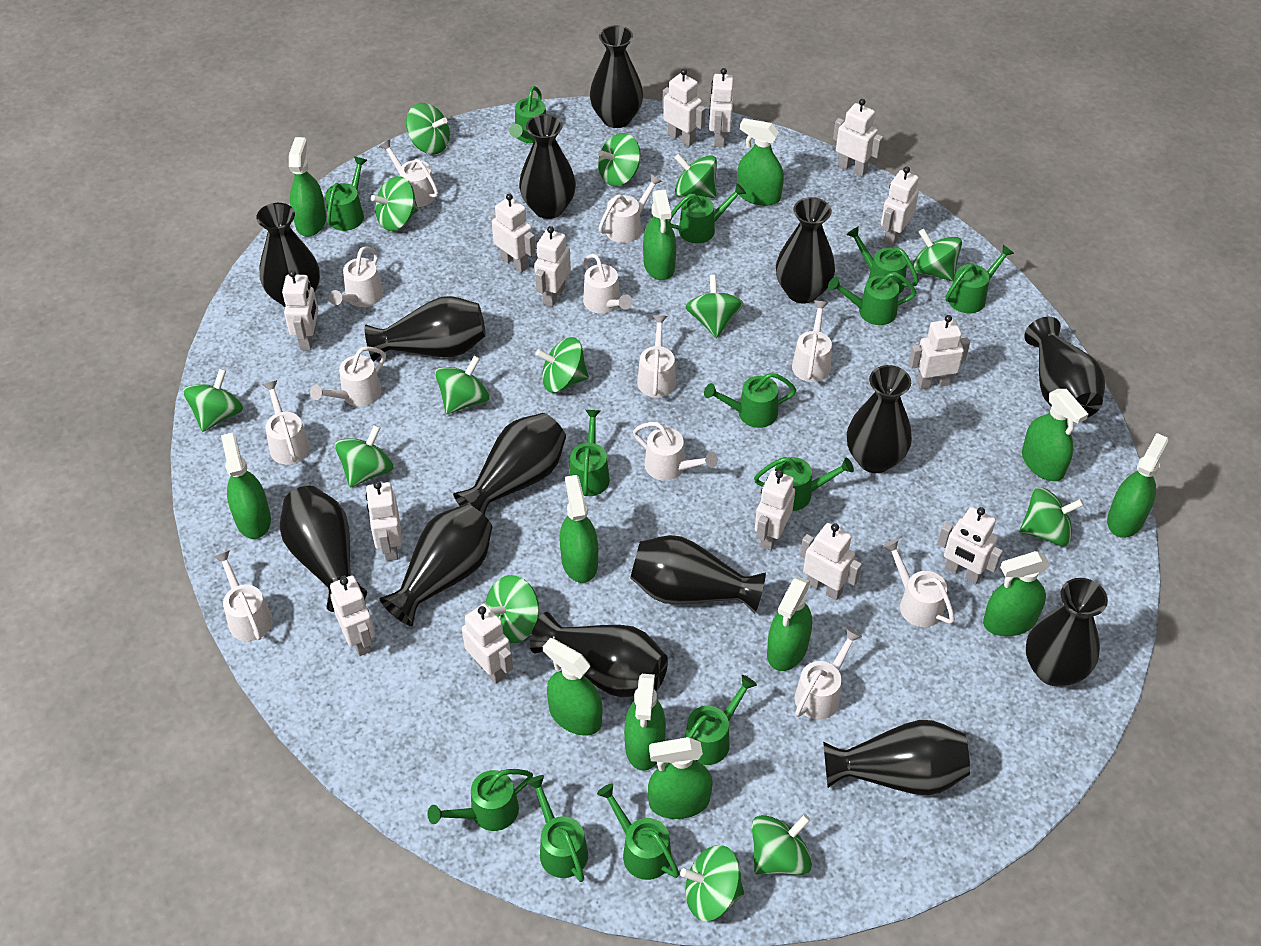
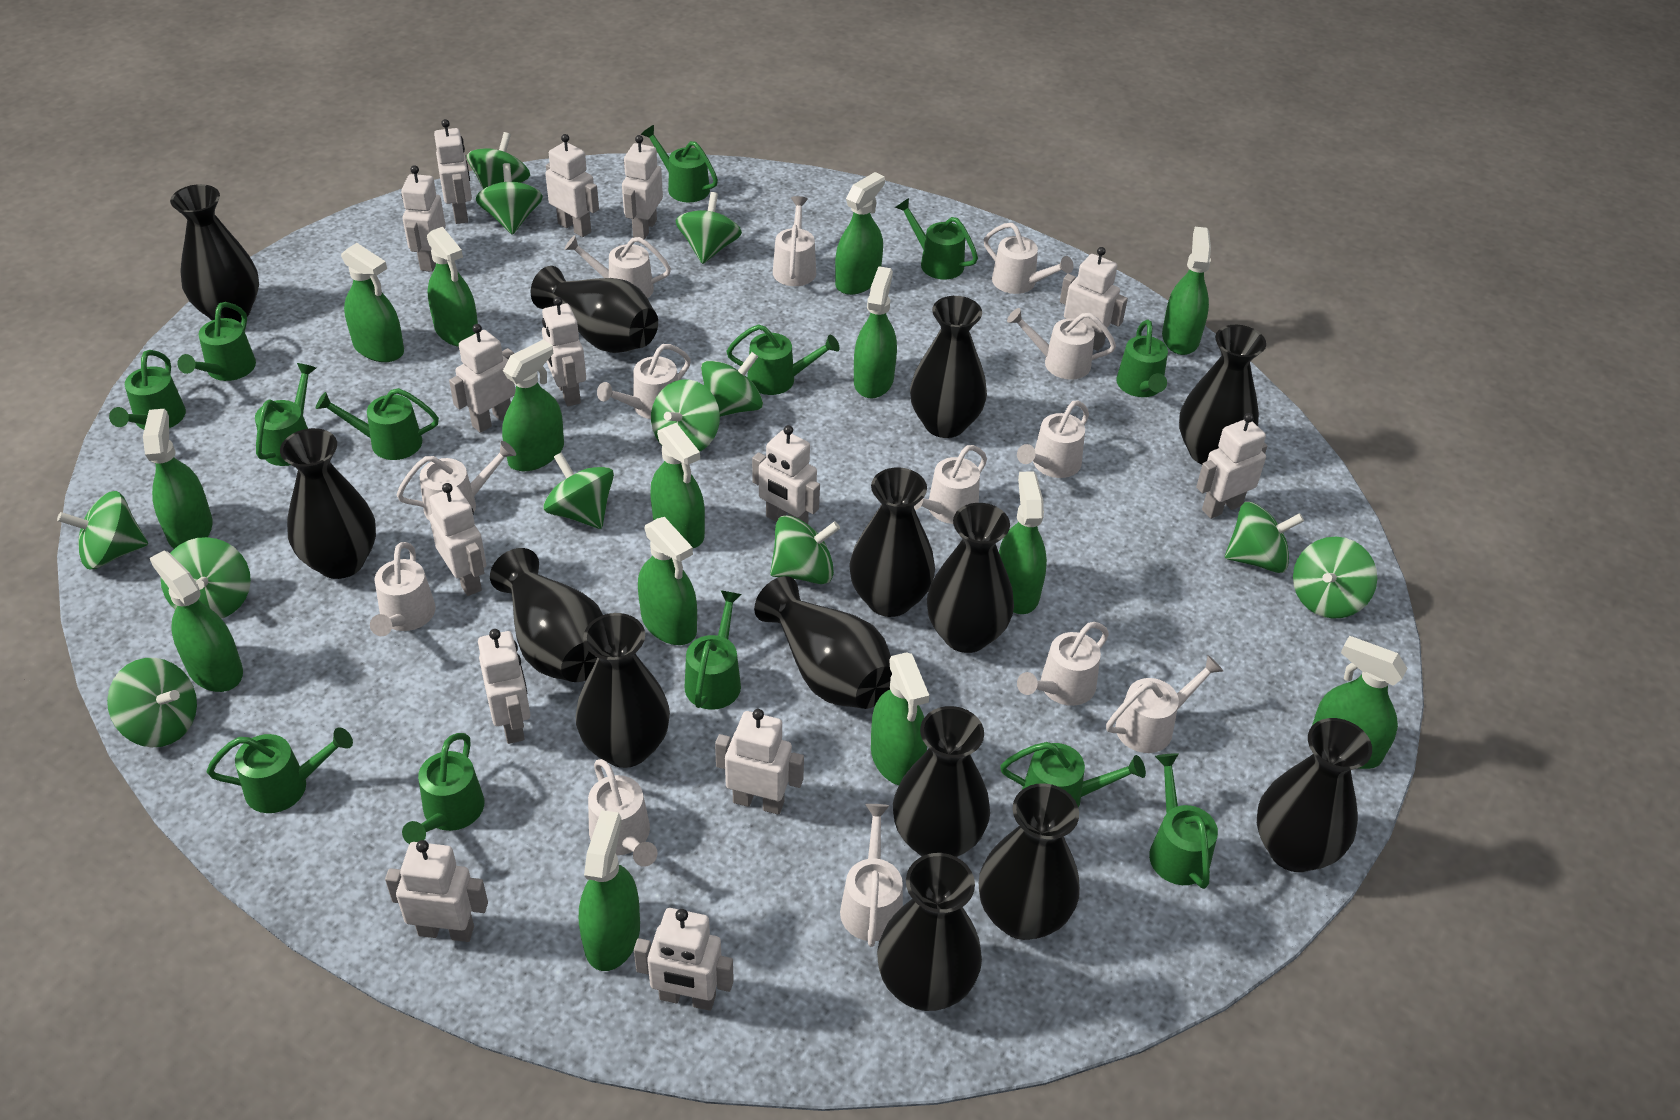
green spinning top: [183,369,243,432] [335,425,393,487] [371,176,418,231] [406,103,450,154] [435,355,489,414] [486,575,539,643] [535,337,589,393] [598,133,641,186] [674,154,717,198] [680,845,744,921] [686,275,744,338] [752,814,812,875] [913,229,962,281] [1020,487,1084,546] = 14 -> [57,491,148,569] [107,658,197,747] [161,537,251,619] [467,132,530,189] [476,163,543,235] [543,452,614,529] [651,379,720,451] [675,192,742,264] [701,352,763,417] [770,515,840,584] [1225,502,1304,573] [1293,537,1377,619] = 12
green spray bottle: [221,433,271,539] [289,137,326,237] [543,638,602,736] [560,475,598,583] [624,674,666,771] [643,190,676,280] [648,737,712,819] [737,118,784,206] [767,577,812,671] [983,551,1050,636] [1022,389,1088,481] [1107,433,1168,538] = 12 -> [143,409,212,549] [150,551,243,692] [341,243,404,362] [427,227,478,347] [502,340,564,471] [579,810,640,971] [638,517,697,645] [650,423,705,548] [835,172,885,295] [854,266,897,399] [871,652,929,786] [999,471,1047,614] [1162,227,1211,355] [1312,636,1408,769] = 14
white watering can: [214,550,273,641] [262,380,310,465] [310,346,386,407] [329,247,383,307] [379,140,438,207] [583,254,633,314] [599,174,662,243] [633,422,718,481] [637,315,676,398] [792,300,832,382] [795,628,862,720] [883,539,955,627] = 12 -> [370,542,436,636] [397,441,516,521] [564,235,671,299] [588,759,658,867] [597,344,691,419] [773,196,816,286] [840,804,903,947] [914,445,987,524] [984,223,1074,294] [1007,308,1116,380] [1017,400,1089,478] [1017,622,1109,706] [1106,655,1223,753] = 13

